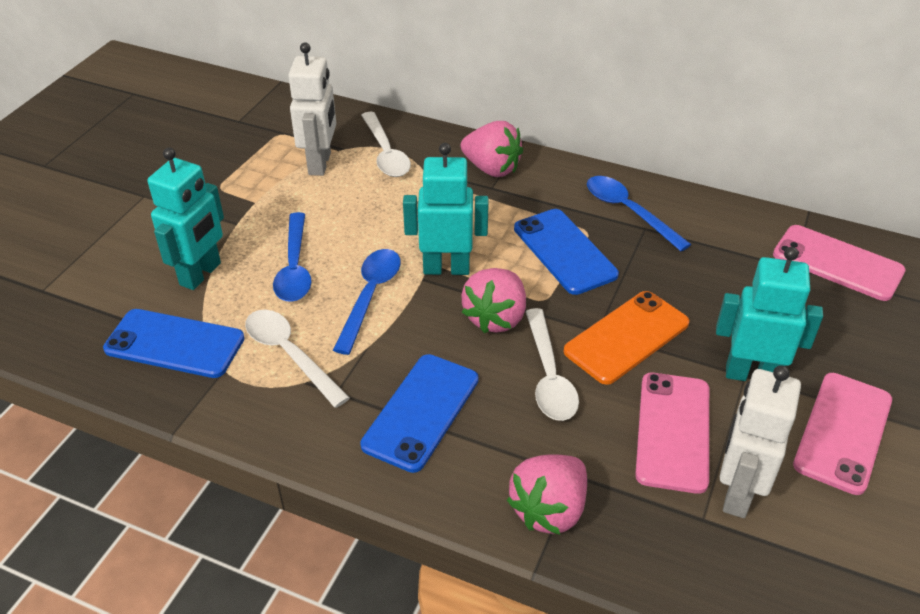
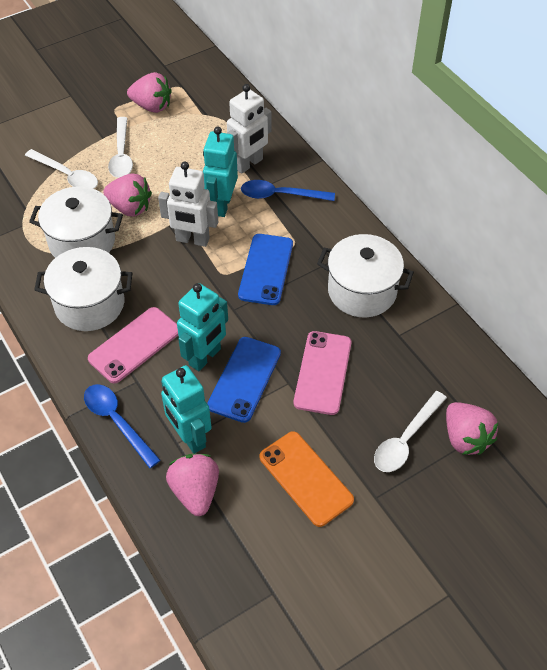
blue phone: [103,309,245,378] [360,354,479,473] [514,209,619,295] = 3 -> [207,337,281,423] [238,234,293,305] = 2
blue spoon: [273,212,312,302] [333,249,401,355] [587,176,691,251] = 3 -> [84,384,161,468] [241,180,335,201] = 2
pink phone: [635,373,709,494] [773,225,906,301] [793,373,892,495] = 3 -> [88,307,178,383] [294,331,351,415] = 2
pink strawberry: [461,121,523,177] [462,268,526,334] [507,454,587,535] = 3 -> [103,173,152,217] [127,72,172,113] [166,454,219,516] [446,402,498,455] = 4
white pot: none = 0 -> [29,186,123,258] [34,247,132,331] [317,234,414,317] = 3

